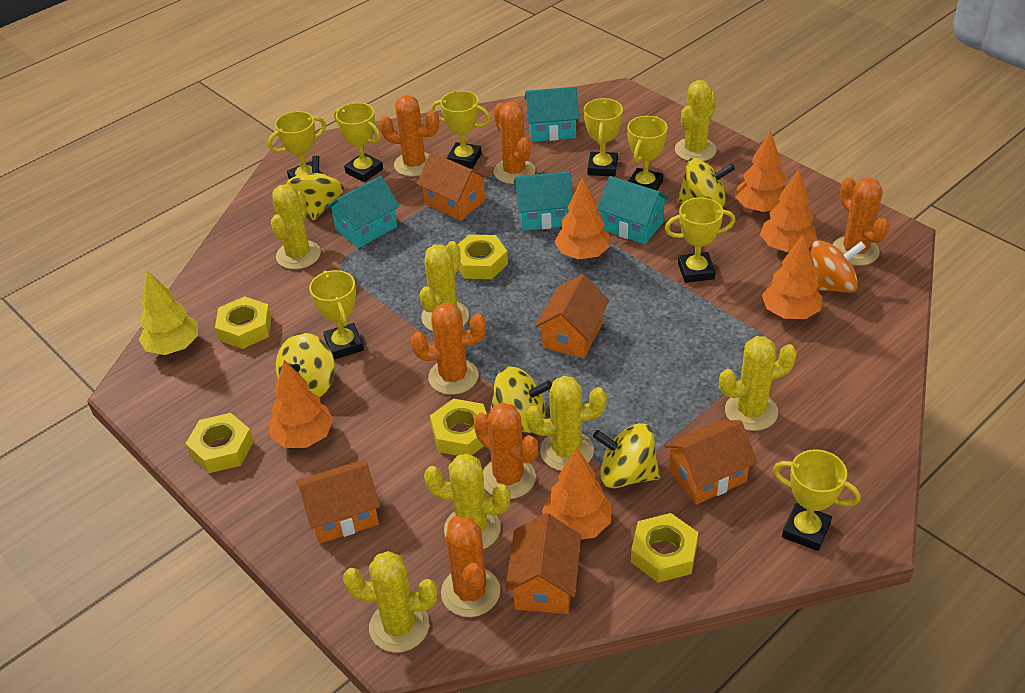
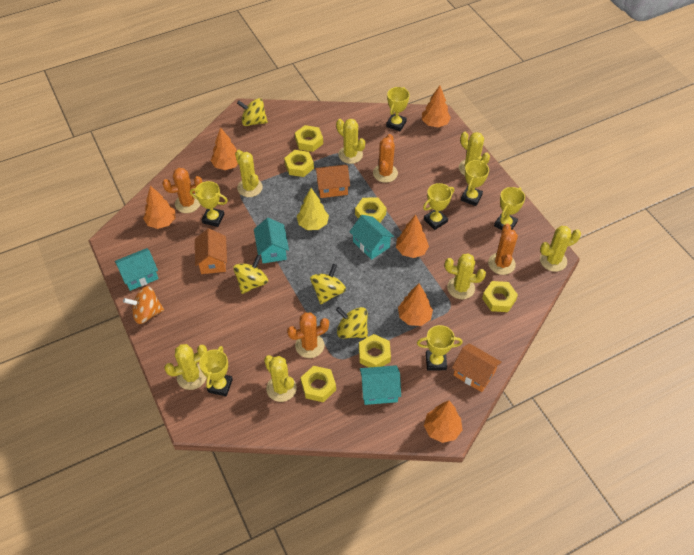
orange cactus: [380,95,439,176] [411,303,486,395] [441,516,500,617] [474,403,538,499] [494,102,535,184] [833,177,890,266] = 6 -> [162,168,202,213] [287,312,329,358] [373,134,398,183] [488,224,518,275] = 4
orange house: [296,460,380,544] [417,152,489,221] [505,513,581,614] [535,274,610,359] [664,420,757,505] = 5 -> [195,229,227,274] [315,165,350,198] [452,343,501,392] = 3
yellow nut: [186,413,254,473] [215,296,271,349] [430,399,487,456] [458,234,508,279] [631,513,698,583] = 5 -> [284,150,314,177] [295,125,323,152] [301,366,336,402] [355,198,387,223] [359,334,391,367] [482,281,518,312] = 6
yellow spinning top: [276,333,335,397] [286,156,344,221] [489,366,552,433] [593,423,660,488] [678,158,735,208] = 5 -> [233,255,268,294] [237,98,268,126] [310,264,346,304] [336,307,368,338] = 4
yellow trophy: [268,111,326,179] [309,270,364,359] [334,103,383,182] [431,91,491,169] [584,98,623,177] [627,116,668,190] [665,197,735,283] [773,449,861,551] = 8 -> [190,181,228,227] [199,346,233,396] [386,87,410,131] [417,325,463,371] [423,183,454,230] [461,160,489,206] [494,187,525,230] = 7

